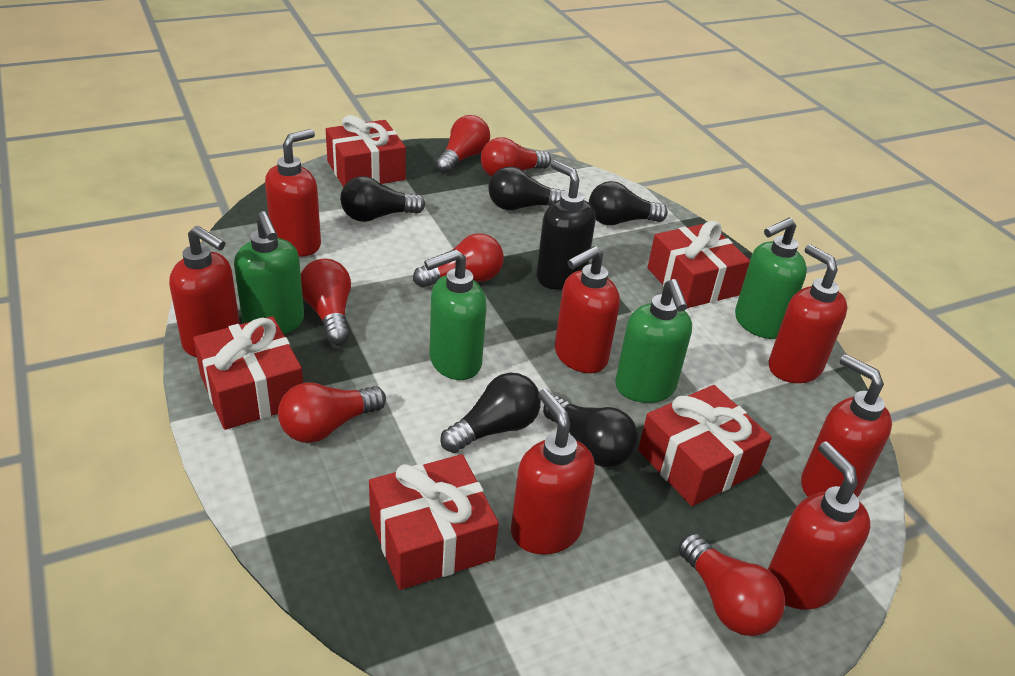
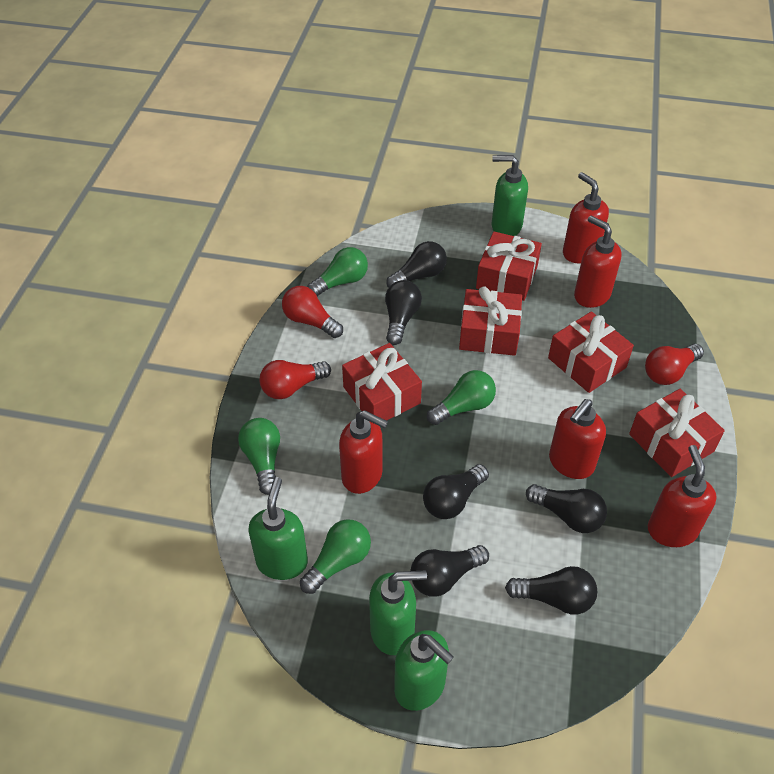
black light bulb: [340,176,425,222] [440,373,541,453] [488,167,564,210] [543,396,638,467] [589,181,668,225] = 5 -> [385,280,422,345] [386,241,447,288] [410,545,489,596] [423,464,489,519] [505,566,598,614] [526,484,607,533] = 6
black soap dispenser: [536,160,596,290] = 1 -> none = 0
green light bulb: none = 0 -> [238,418,280,495] [300,519,371,594] [307,247,368,297] [427,370,496,425] = 4
red light bulb: [278,382,386,443] [301,259,351,344] [413,233,504,288] [435,115,490,174] [481,137,551,177] [678,533,785,636] = 6 -> [260,360,331,399] [282,286,343,338] [645,344,704,385] = 3
red soap dispenser: [169,226,240,357] [265,129,321,257] [511,389,595,555] [555,246,620,373] [768,442,871,610] [769,244,848,383] [801,354,892,497] = 7 -> [339,410,388,494] [549,399,606,479] [563,172,609,264] [574,216,622,308] [648,445,717,547] = 5

